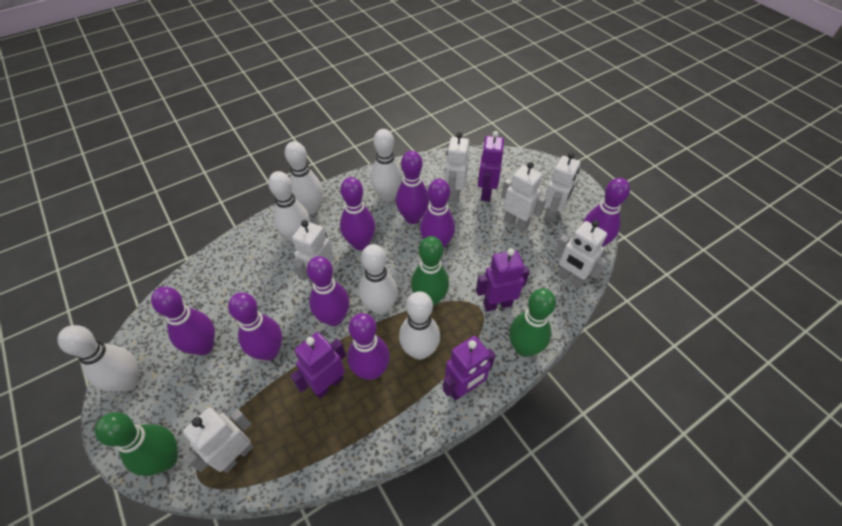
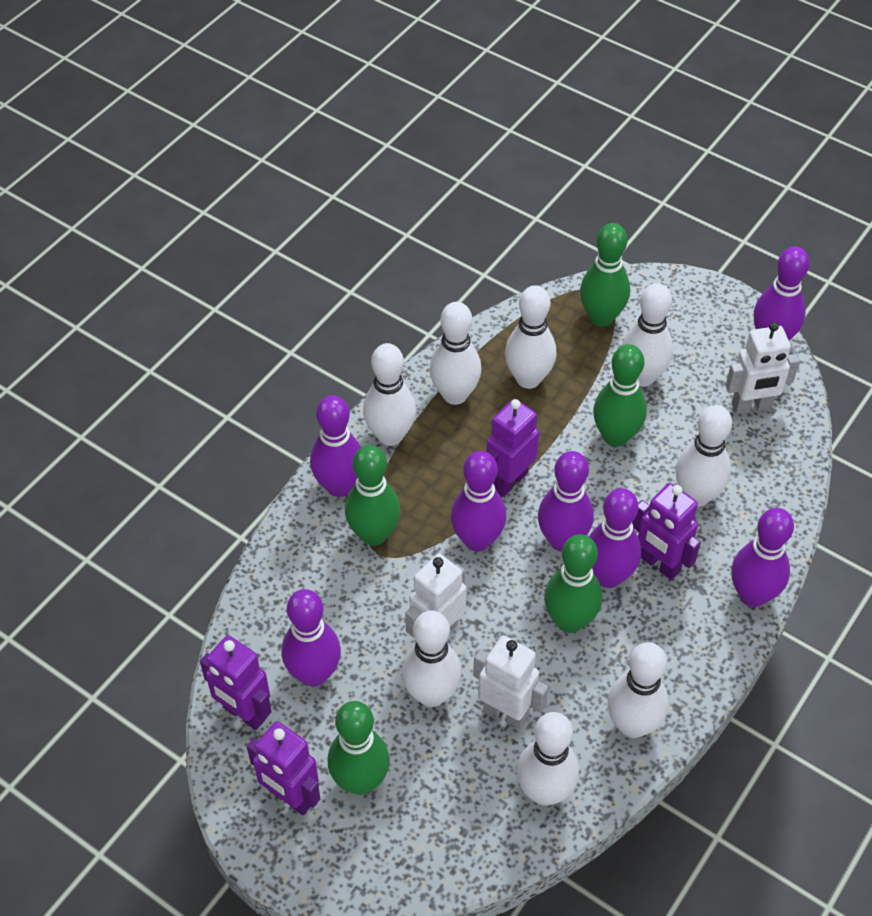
green bowling pin: [95,412,178,476] [411,236,449,306] [509,288,556,357] = 3 -> [328,701,390,795] [345,445,401,546] [544,534,602,633] [580,223,630,327] [593,344,647,447] = 5
purple bowling pin: [151,287,215,355] [228,292,282,361] [307,256,349,326] [340,177,375,250] [347,313,390,380] [396,151,429,224] [420,179,455,249] [583,178,630,247] = 8 -> [282,589,341,687] [310,395,361,497] [451,451,506,552] [538,451,594,552] [589,488,641,588] [731,508,794,607] [754,246,810,341] = 7
white bowling pin: [58,325,139,392] [268,171,310,244] [285,141,323,215] [359,244,398,315] [371,129,403,202] [399,291,440,360] = 6 -> [363,343,416,446] [402,610,462,707] [430,302,482,405] [505,285,557,389] [517,712,579,806] [608,642,669,738] [622,283,673,386] [675,405,732,507] = 8
white robot: [183,408,253,473] [292,220,334,287] [445,132,469,203] [501,162,547,231] [544,152,580,223] [555,220,607,288] = 6 -> [405,554,466,638] [473,635,549,729] [726,322,800,414] = 3

